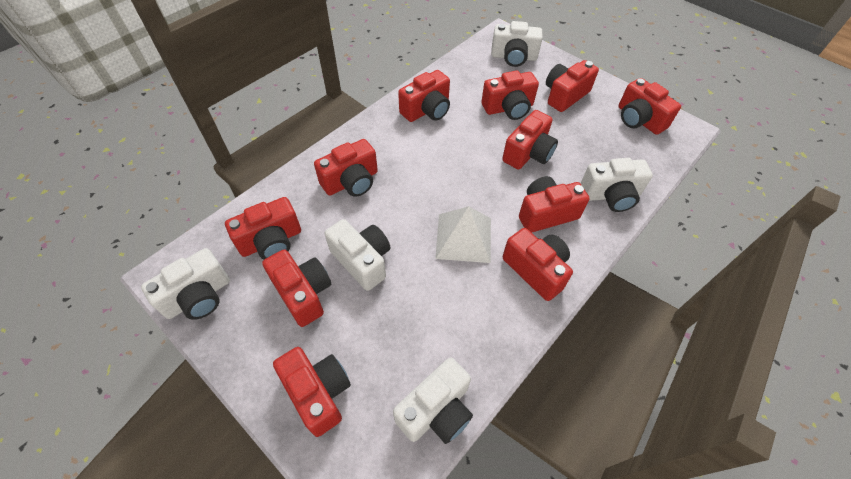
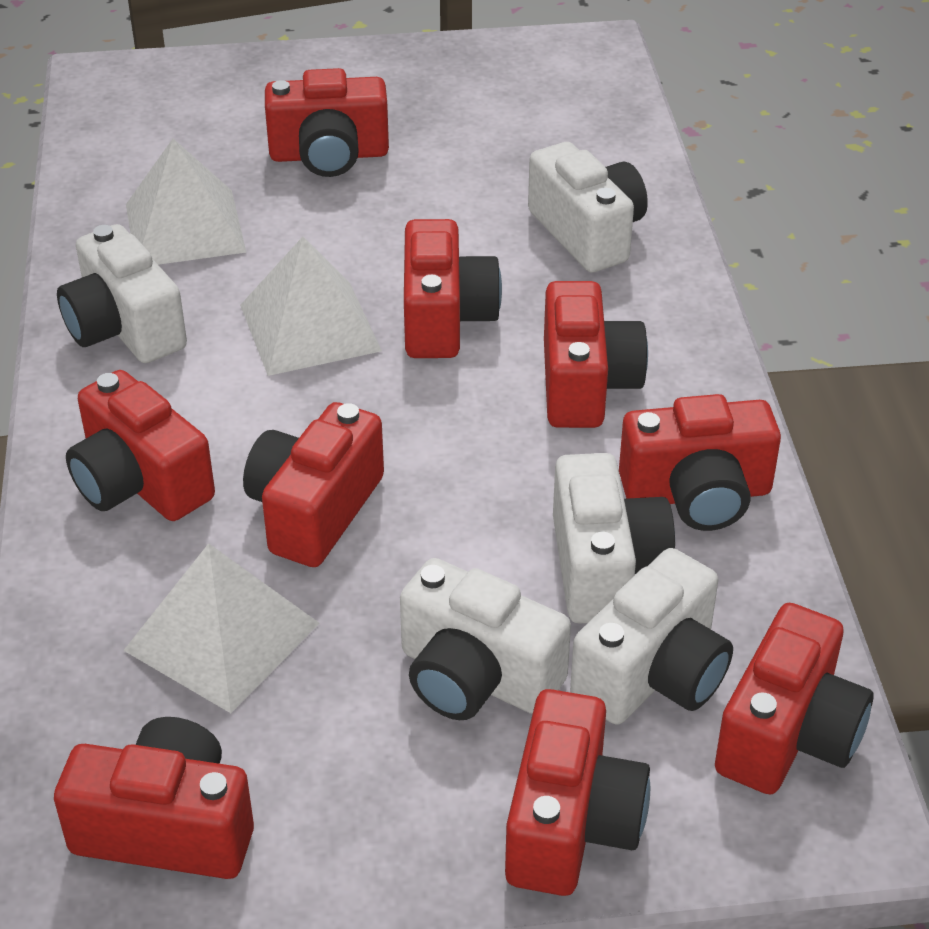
red camera: [225,197,301,259] [262,249,331,327] [273,347,351,437] [314,139,378,197] [398,70,450,122] [481,71,539,120] [502,110,558,169] [503,228,573,301] [519,176,590,233] [546,60,599,112] [619,78,681,135] = 11 -> [54,717,254,879] [66,370,215,521] [243,402,384,567] [265,68,389,177] [404,219,502,358] [505,689,651,896] [544,281,648,428] [619,394,781,531] [715,603,874,794] = 9
white pyramid: [435,206,491,263] = 1 -> [123,543,320,713] [126,139,246,265] [240,237,382,376] = 3

